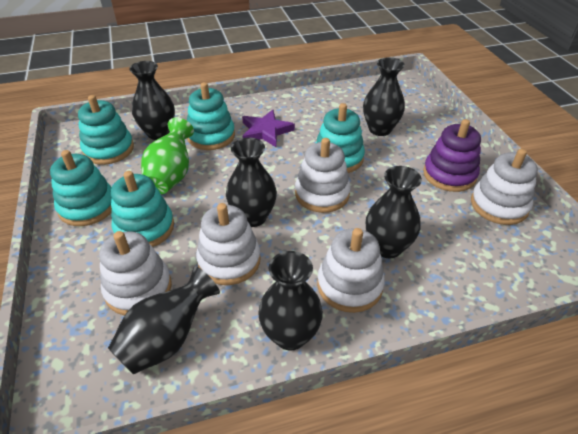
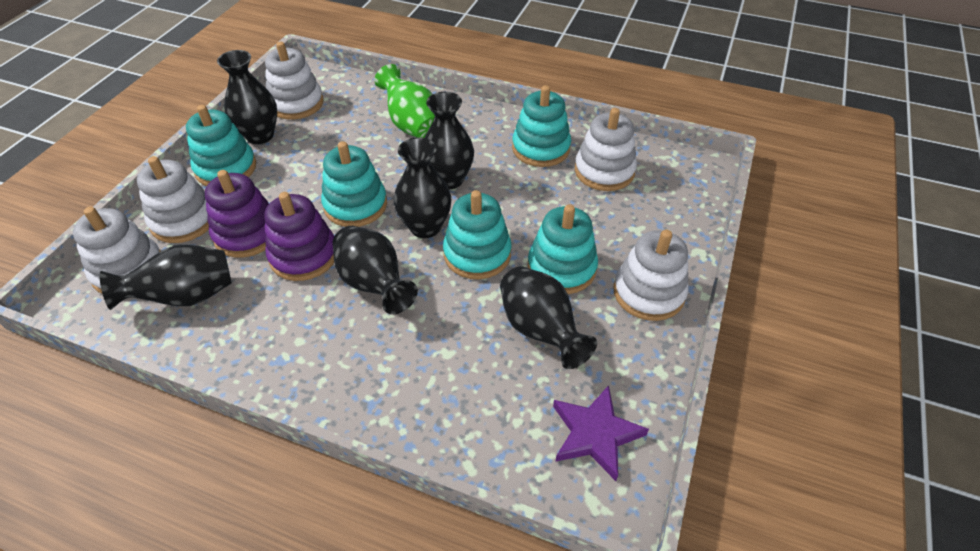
purple stacking toy: [423,119,481,192] = 1 -> [205,170,269,258] [264,192,334,281] = 2

